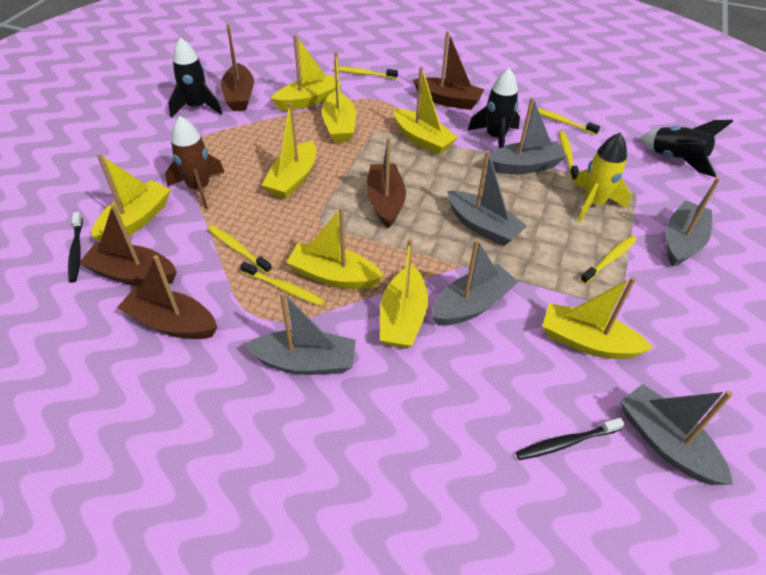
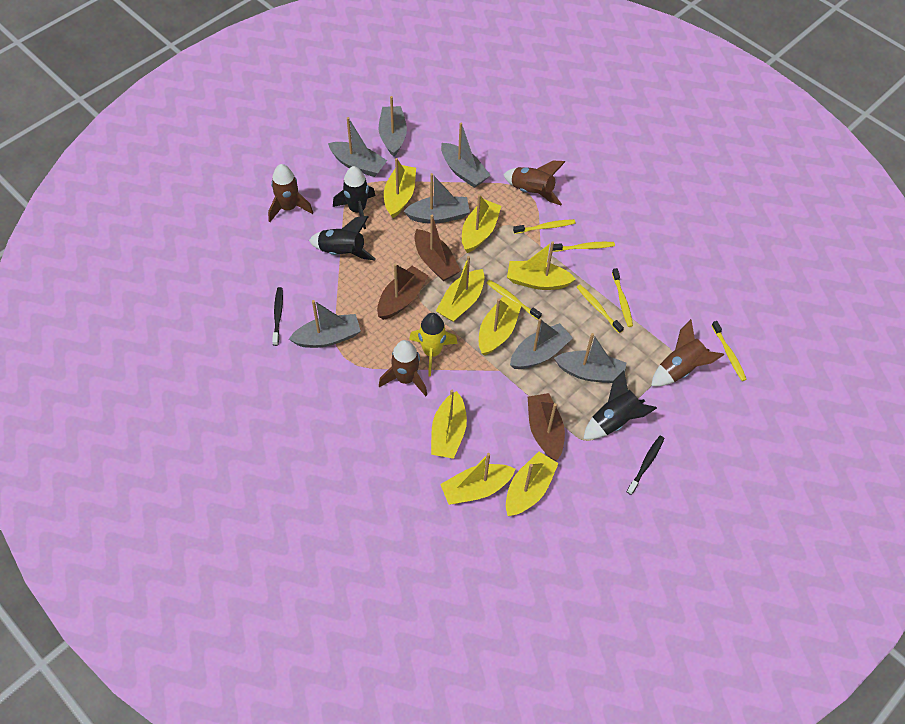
brown boat: [79,204,177,286] [117,255,217,339] [221,24,254,111] [366,137,406,229] [413,31,485,110] = 5 -> [377,263,429,320] [414,214,461,281] [528,393,565,461] = 3
brown rocket: [165,116,225,210] = 1 -> [268,164,313,222] [379,340,427,396] [503,161,565,205] [651,319,724,386] = 4
grey boat: [244,292,356,375] [432,239,519,326] [447,150,527,246] [488,97,567,174] [620,384,733,485] [666,177,720,267] = 6 -> [289,300,361,348] [328,117,387,177] [379,96,407,157] [404,173,470,224] [441,123,491,188] [510,319,573,369] [554,333,626,383] = 7

